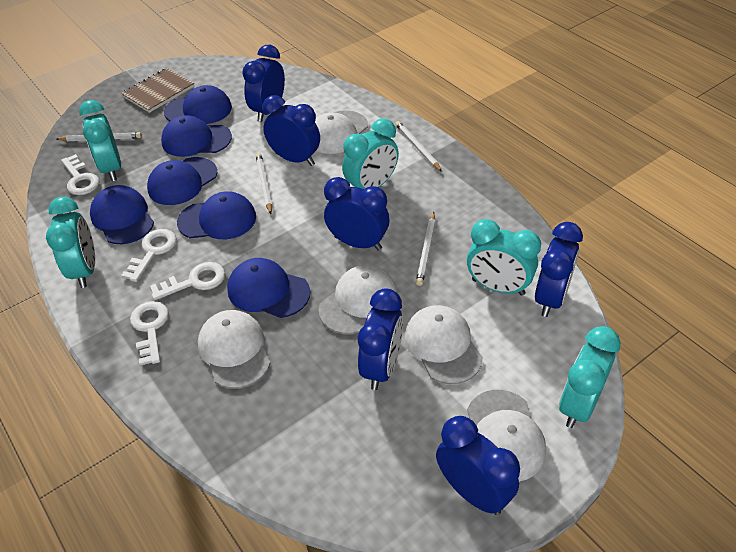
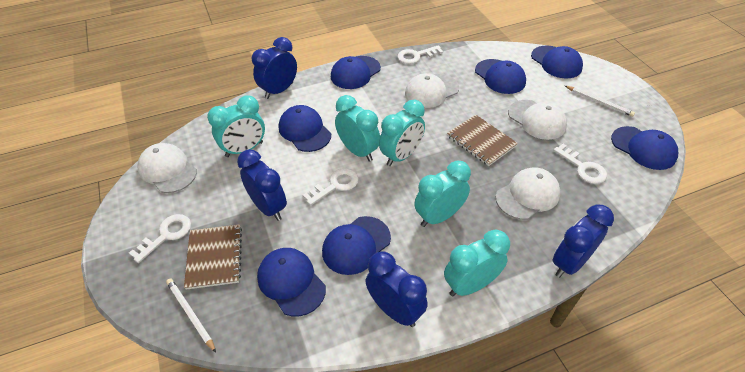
blue cap: [90,185,154,244] [147,157,218,205] [161,115,232,157] [164,85,232,124] [177,191,256,239] [227,258,310,318] = 6 -> [257,248,326,316] [279,105,331,152] [322,216,391,275] [331,56,381,89] [475,59,526,94] [531,45,583,79] [611,126,678,170] = 7
blue clock: [242,45,285,122] [262,95,320,166] [324,177,389,251] [358,288,403,390] [436,416,520,515] [535,222,583,317] = 6 -> [237,149,287,221] [252,37,297,99] [365,251,428,327] [553,205,614,278] = 4
brown notebook: [121,68,194,113] = 1 -> [184,224,242,290] [447,115,518,166] = 2
white cap: [198,310,270,389] [315,110,368,154] [319,265,398,334] [405,305,483,384] [467,390,546,482] = 5 -> [137,143,197,193] [405,73,459,108] [496,167,561,220] [508,100,567,140] = 4
white pencil: [57,132,142,142] [256,153,272,214] [395,121,442,172] [416,212,435,286] = 4 -> [166,278,216,353] [565,86,635,117] = 2

